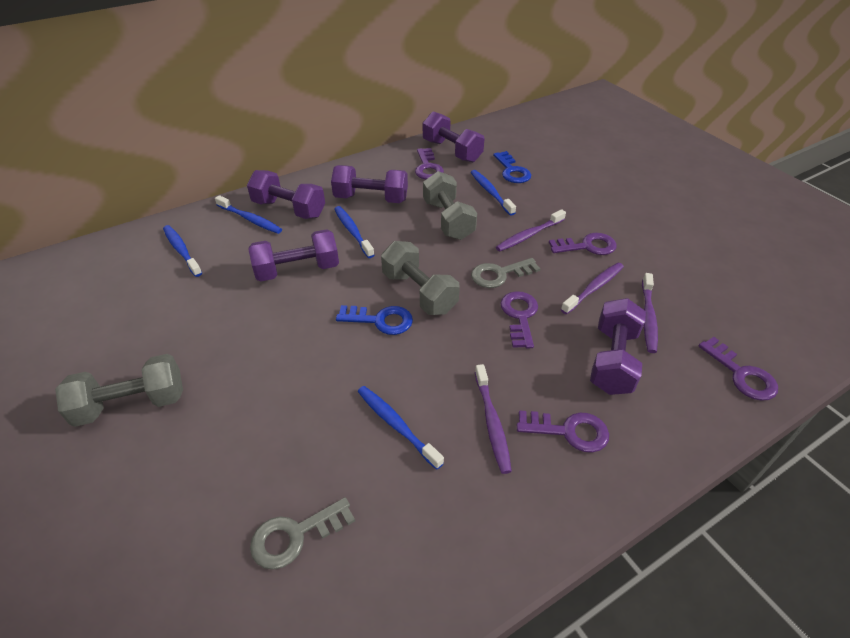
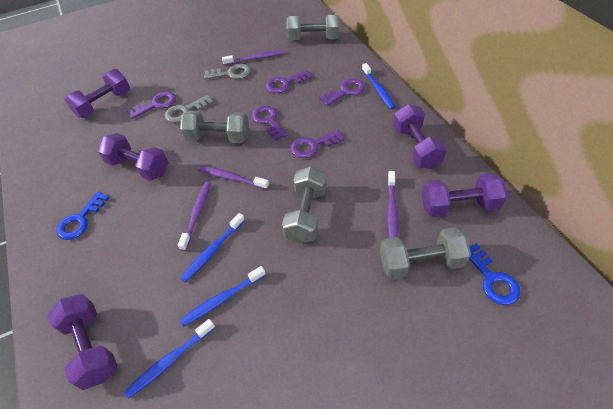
blue toothbrush: [163,225,202,277] [215,195,282,234] [334,206,374,258] [358,386,444,470] [471,170,516,216] = 5 -> [124,319,215,399] [180,213,245,282] [180,266,266,326] [362,63,395,109] = 4
grey dumbbell: [55,354,183,427] [381,241,460,315] [423,171,477,240] = 3 -> [180,111,249,143] [282,166,327,243] [287,15,339,40] [380,227,471,279] = 4

